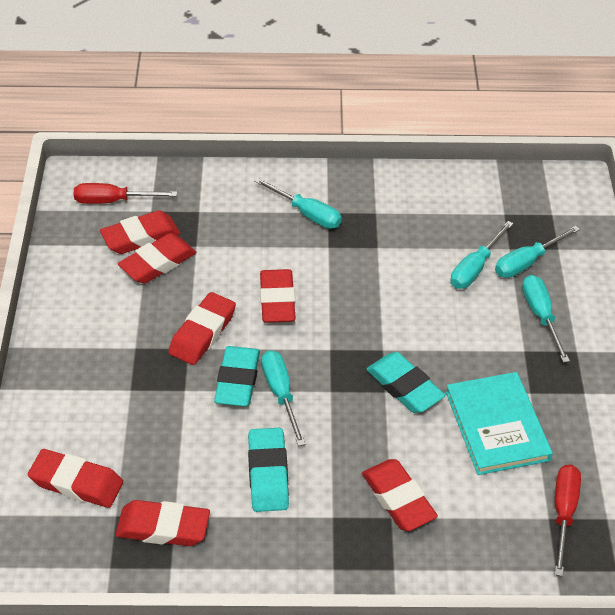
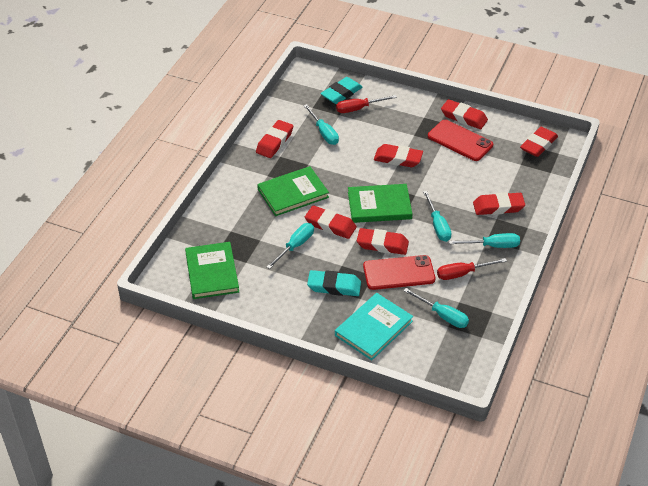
green book: none = 0 -> [185,242,239,299] [257,166,329,216] [348,184,412,223] = 3
red phone: none = 0 -> [363,255,435,290] [428,120,493,161] = 2
turquoise eraser: [214,346,260,406] [248,428,289,512] [366,352,445,413] = 3 -> [307,270,361,296] [321,77,363,104] = 2

